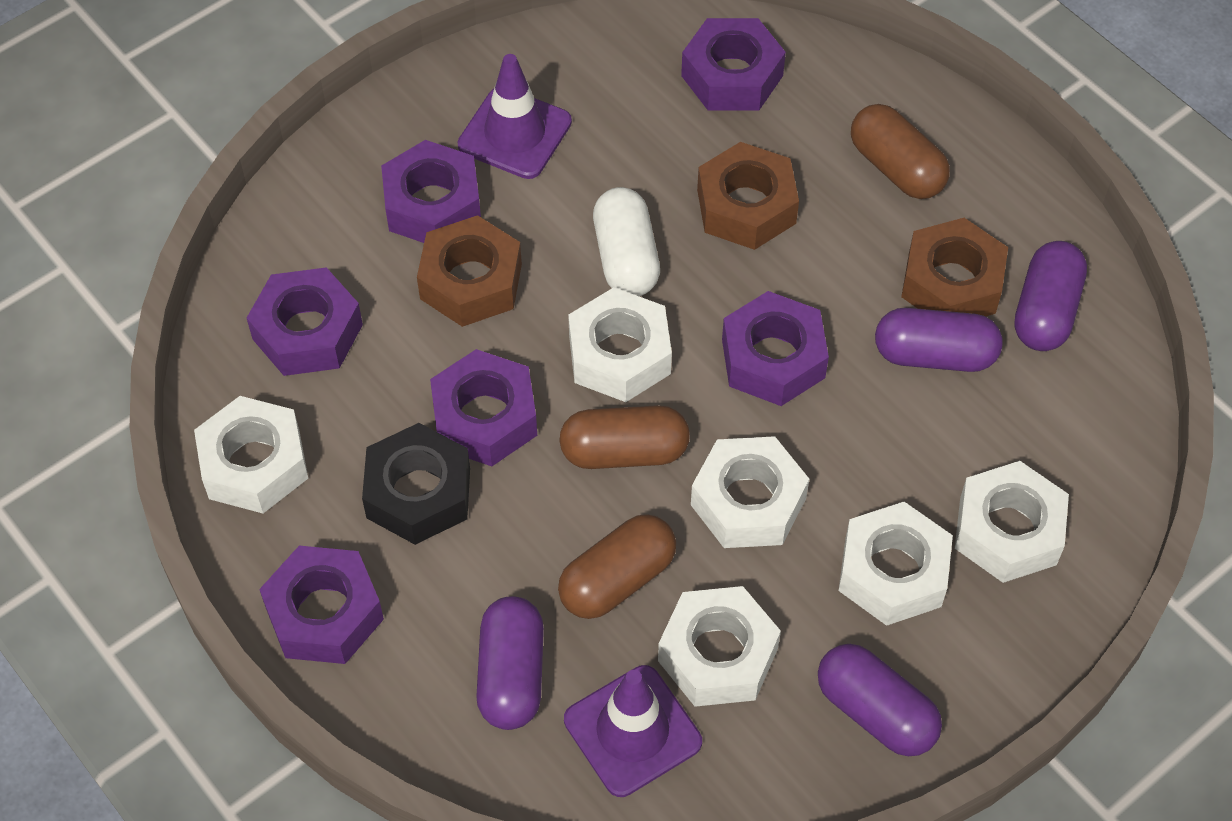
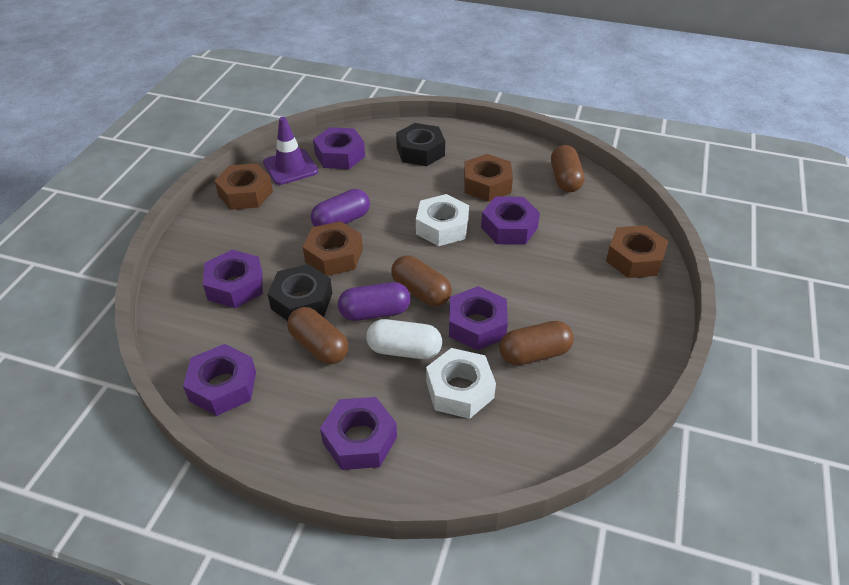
black nut: [362,423,470,545] = 1 -> [268,264,332,321] [396,123,445,166] = 2
brown capsule: [558,514,676,619] [559,405,690,469] [851,104,950,199] = 3 -> [287,307,349,364] [391,255,452,307] [499,321,574,365] [551,145,585,192] = 4
brown nut: [417,215,522,327] [697,142,799,250] [901,218,1008,316] = 3 -> [215,163,273,210] [303,221,363,276] [464,154,513,202] [606,225,668,278] = 4
purple capsule: [476,596,544,730] [818,644,942,756] [875,308,1002,372] [1015,241,1087,351] = 4 -> [311,189,370,227] [338,282,410,321] = 2
purple traffic cone: [458,54,572,179] [564,665,702,797] = 2 -> [263,117,318,185] = 1
white nut: [194,396,308,513] [568,287,672,402] [658,586,781,707] [691,436,809,548] [839,502,953,626] [955,461,1069,583] = 6 -> [416,194,469,246] [426,348,496,419] = 2

